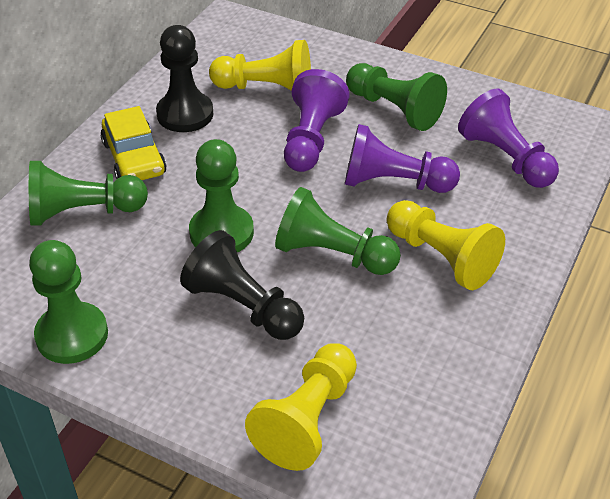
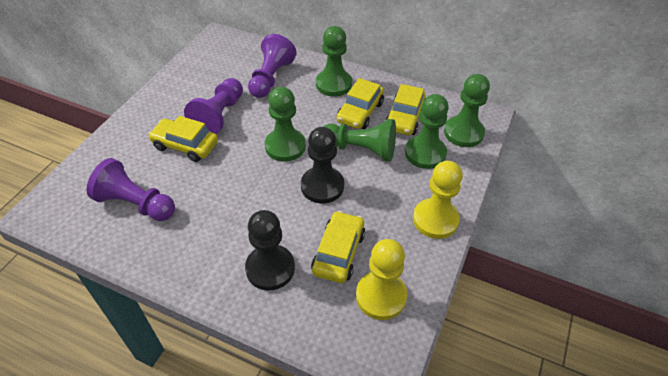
yellow car: [101,106,167,180] = 1 -> [148,116,218,162] [311,211,365,283] [337,78,384,129] [385,84,426,135] = 4
yellow pawn: [209,40,311,91] [245,343,357,471] [387,200,505,290] = 3 -> [356,239,407,320] [413,161,463,239] = 2

